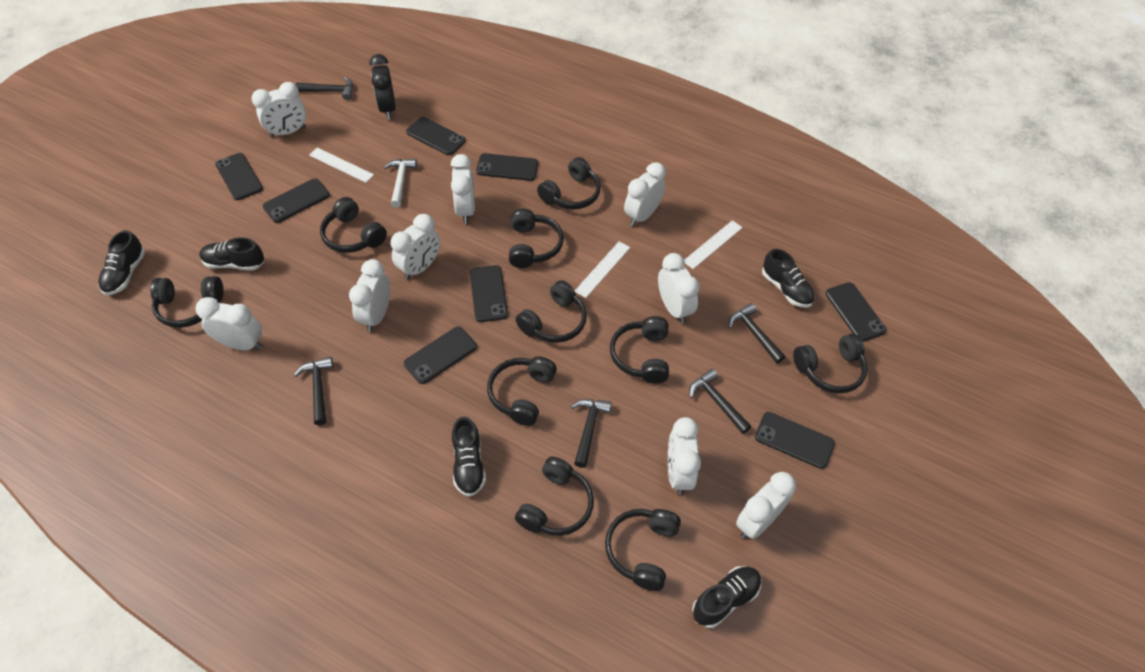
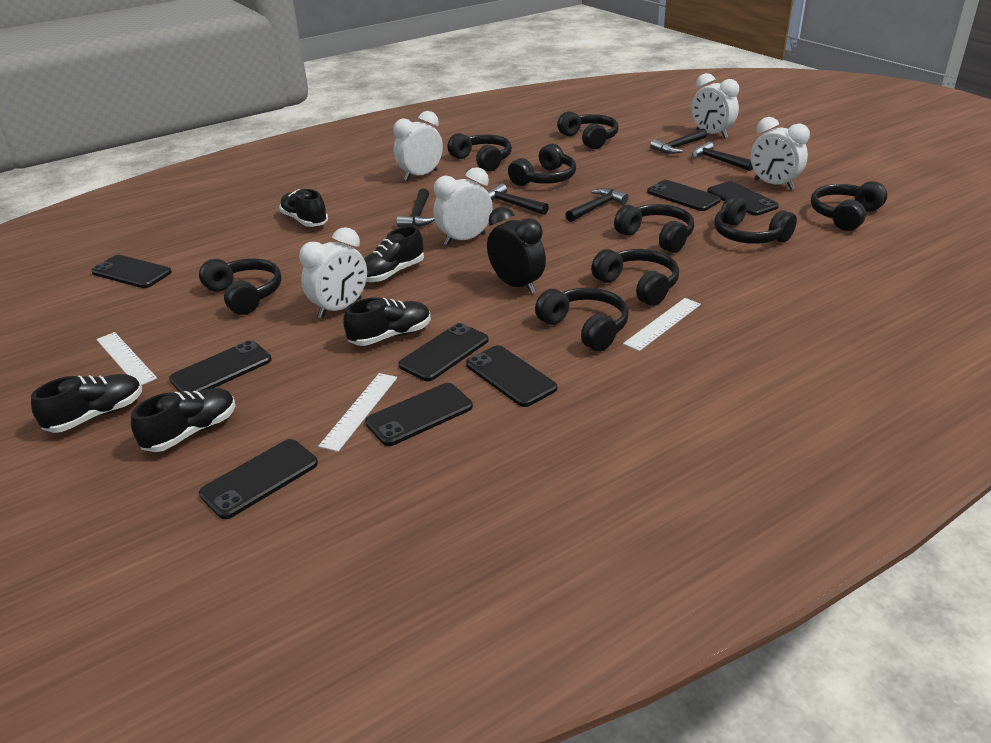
black headphones: [150,276,224,328] [320,197,387,253] [487,356,557,426] [509,208,564,268] [515,456,594,536] [516,280,587,343] [537,157,601,209] [605,509,681,591] [610,316,669,384] [793,334,868,393] = 10 -> [199,258,282,315] [447,133,512,172] [508,143,576,186] [535,287,629,352] [557,111,618,149] [591,249,679,306] [614,204,694,253] [714,195,797,244] [811,181,887,231] = 9
white clock: [195,297,262,350] [252,82,306,137] [349,259,390,332] [391,214,440,280] [451,154,475,223] [624,162,666,227] [658,253,700,324] [668,417,701,495] [736,472,796,539] = 9 -> [299,227,367,319] [393,111,443,181] [433,167,493,246] [691,73,739,139] [750,117,810,190] = 5
white hammer: [384,159,417,208] = 1 -> none = 0

